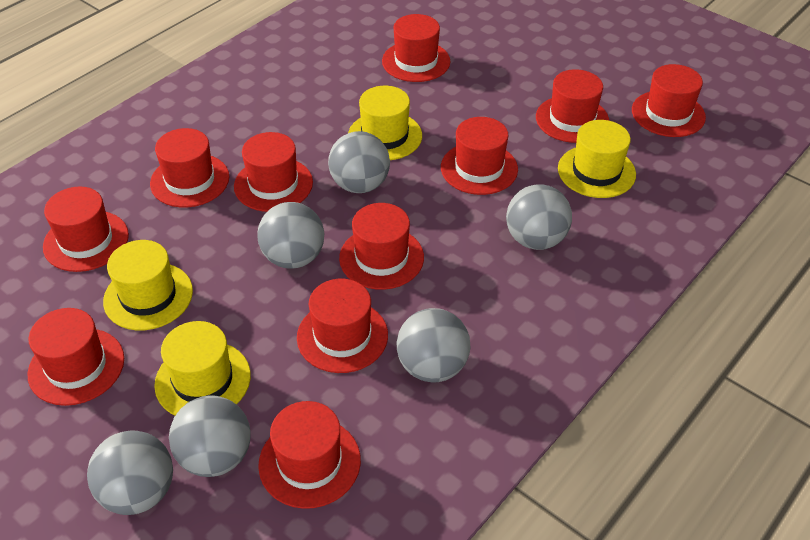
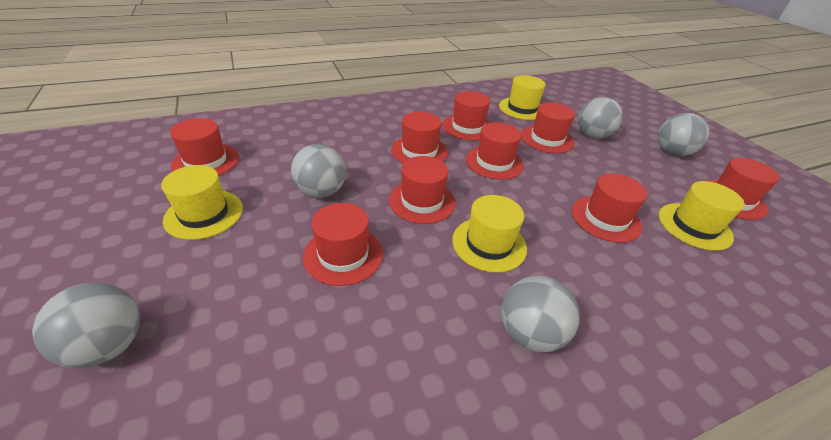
grey ball: [87,431,173,515] [169,395,251,477] [257,202,324,268] [328,131,390,193] [396,308,470,382] [506,185,572,250] = 6 -> [32,283,140,368] [291,144,346,198] [501,276,580,353] [578,97,623,139] [658,113,709,156] = 5
red hat: [28,308,124,406] [43,186,129,272] [150,128,229,207] [234,132,313,212] [258,401,361,509] [297,279,388,373] [339,203,424,290] [382,14,450,82] [441,117,518,195] [536,69,609,143] [632,64,706,137] = 11 -> [170,118,239,176] [303,203,383,286] [389,156,456,224] [391,112,448,163] [442,91,490,140] [466,122,524,180] [521,102,575,153] [572,173,647,243] [706,158,780,220] = 9

